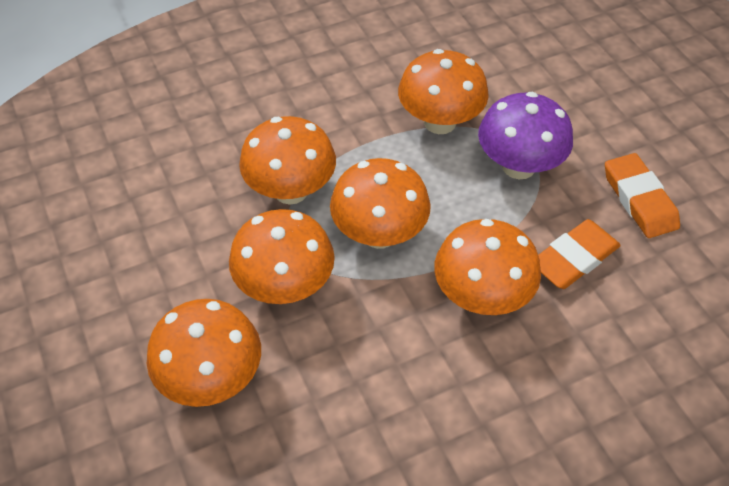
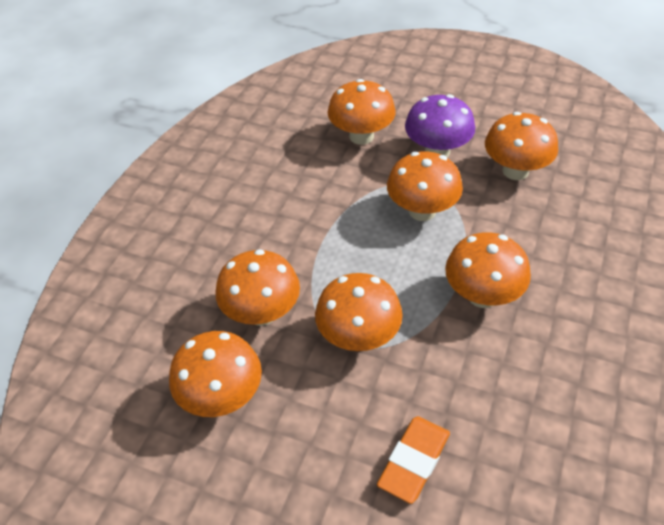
orange eraser: [538,219,621,289] [605,153,680,238] = 2 -> [377,416,450,504] = 1
orange mushroom: [147,299,261,407] [229,209,335,304] [239,116,336,205] [330,158,431,249] [398,49,489,134] [434,219,541,315] = 6 -> [169,331,262,417] [215,249,300,326] [315,273,403,351] [328,79,396,145] [387,151,463,221] [445,232,531,308] [485,112,558,180] = 7

